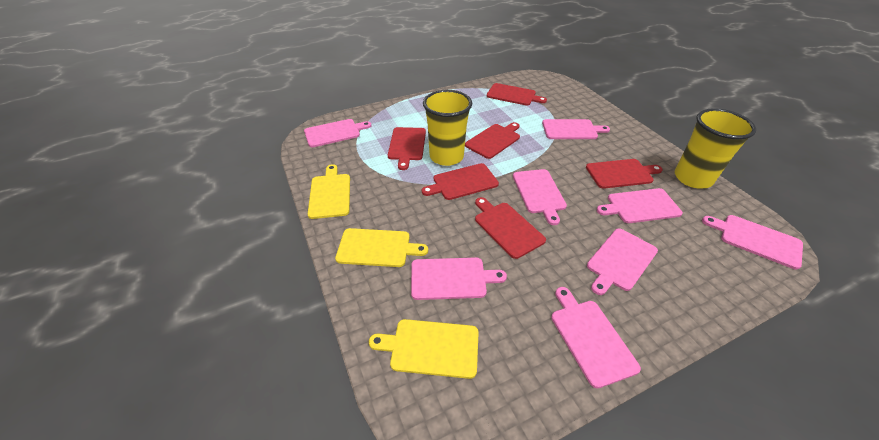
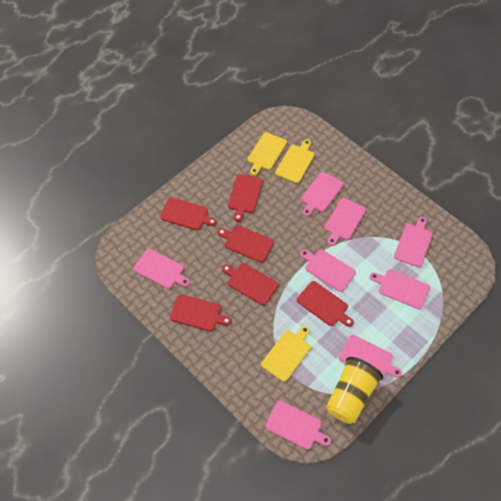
yellow cup: [423,90,472,166] [675,108,756,189] = 2 -> [326,357,383,424] = 1

